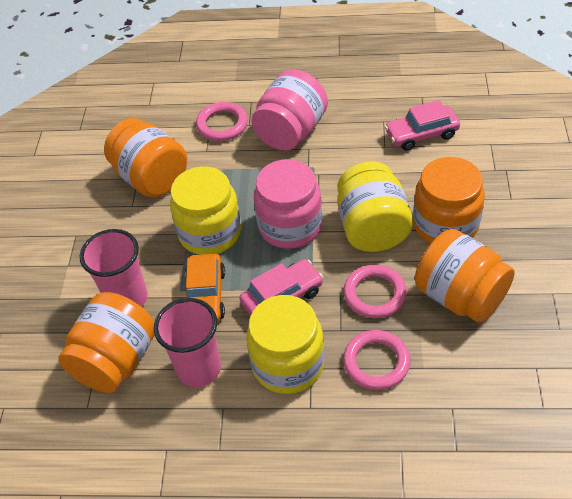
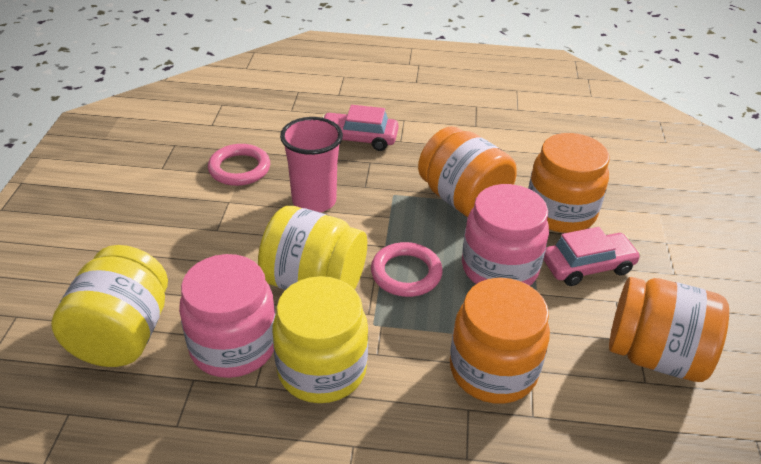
orange car: [185,254,225,323] = 1 -> none = 0
pink cup: [80,229,148,307] [154,298,221,387] = 2 -> [280,117,343,213] = 1
pink ring: [196,102,248,141] [343,265,407,318] [343,330,410,390] = 3 -> [208,144,270,186] [371,242,443,297] = 2

